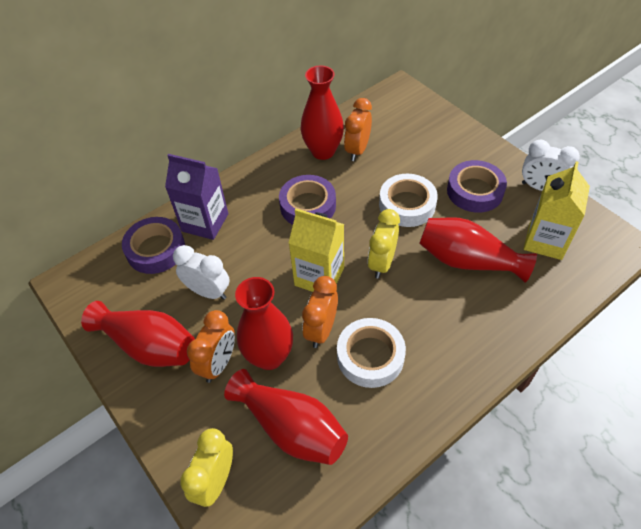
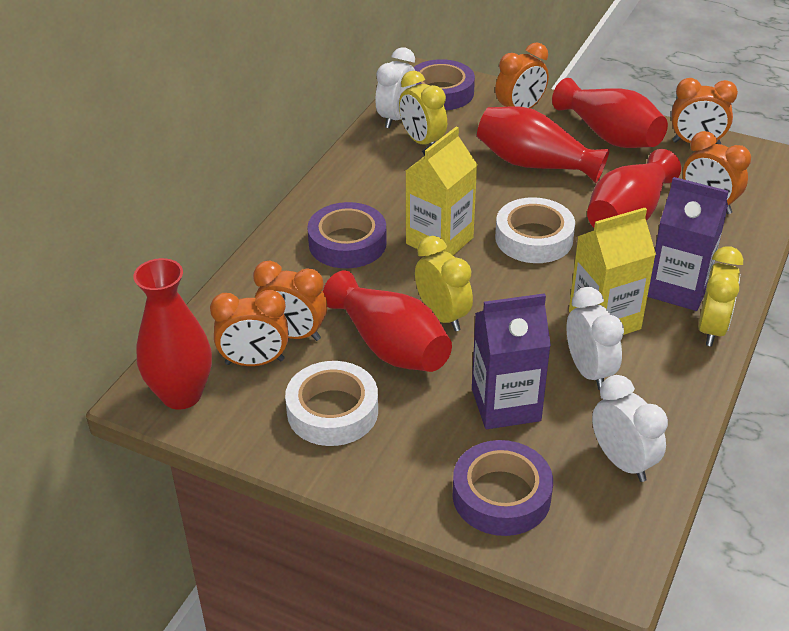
orange clock: [187,310,235,383] [302,276,338,348] [344,98,372,161] = 3 -> [210,290,288,366] [253,260,327,341] [495,42,549,108] [672,78,738,144] [683,131,751,214] = 5
purple carton: [165,154,228,240] = 1 -> [472,293,551,429] [648,177,729,311] = 2
white clock: [173,245,230,300] [522,140,580,191] = 2 -> [375,47,416,128] [566,287,624,390] [592,375,668,482] = 3
yellow clock: [180,428,233,507] [368,209,400,279] = 2 -> [399,71,447,145] [415,236,473,331] [699,246,743,346] = 3

